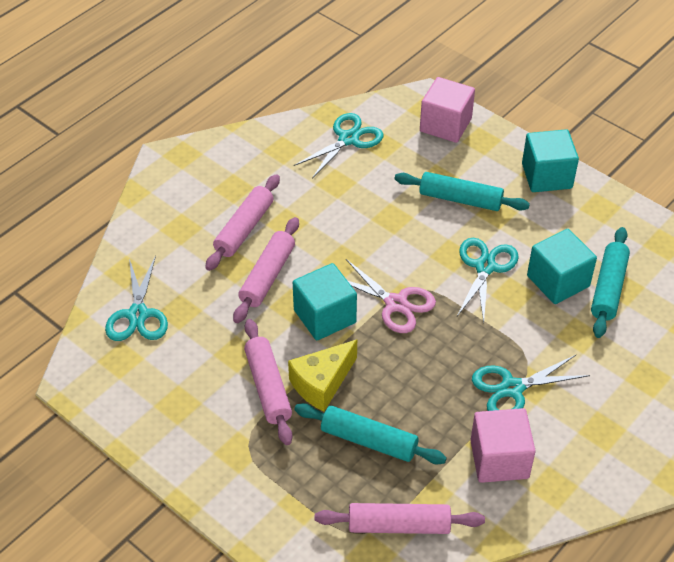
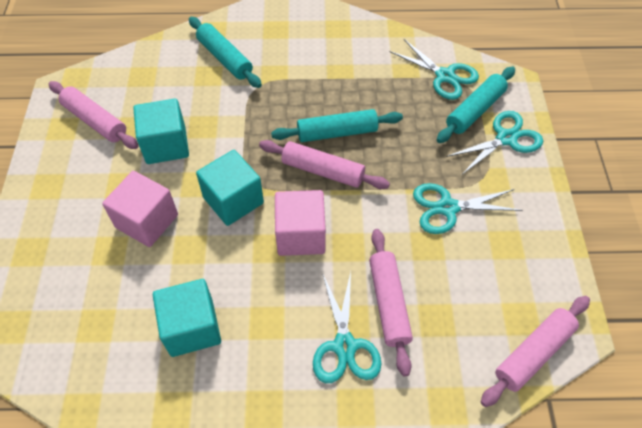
pink scissors: [346,259,436,333] = 1 -> none = 0
yellow cheese: [288,339,357,411] = 1 -> none = 0

